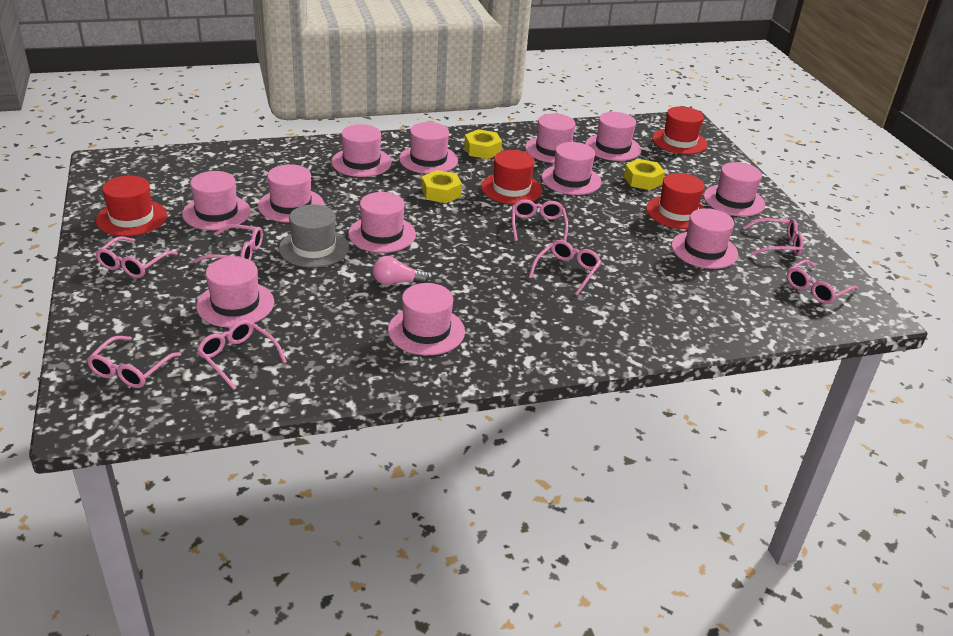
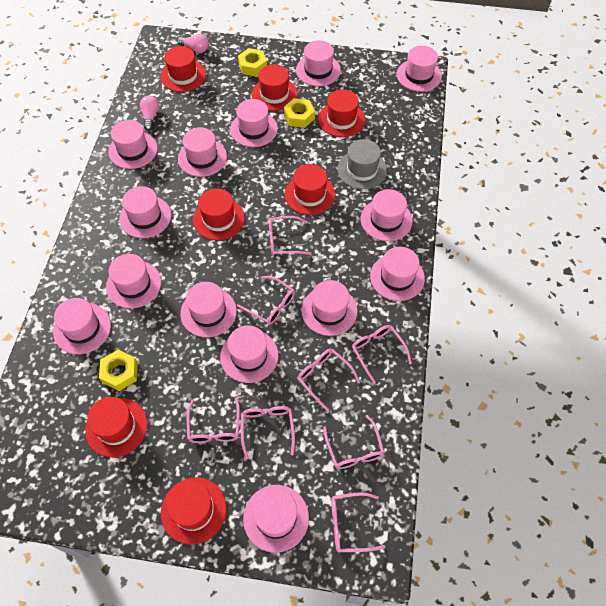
pink hat: [182,171,251,230] [196,257,274,328] [258,164,324,223] [331,124,392,177] [348,192,416,253] [388,283,465,355] [399,122,458,174] [525,114,576,163] [542,142,602,195] [585,112,641,161] [671,208,738,269] [704,162,765,216] = 12 -> [53,298,111,354] [106,254,161,308] [108,120,157,169] [119,186,171,238] [178,127,227,177] [180,282,237,337] [220,325,278,383] [230,99,278,147] [243,485,309,553] [296,41,341,86] [301,280,358,336] [361,189,413,241] [370,247,425,301] [397,46,442,92] = 14
pink light bulb: [373,256,430,285] = 1 -> [140,95,159,131] [177,34,209,53] = 2
red hat: [96,176,167,236] [481,150,542,204] [646,173,705,229] [652,106,708,154] = 4 -> [85,397,147,457] [161,46,206,92] [161,477,226,545] [193,188,245,240] [252,64,298,111] [285,164,335,215] [318,89,365,137] = 7

